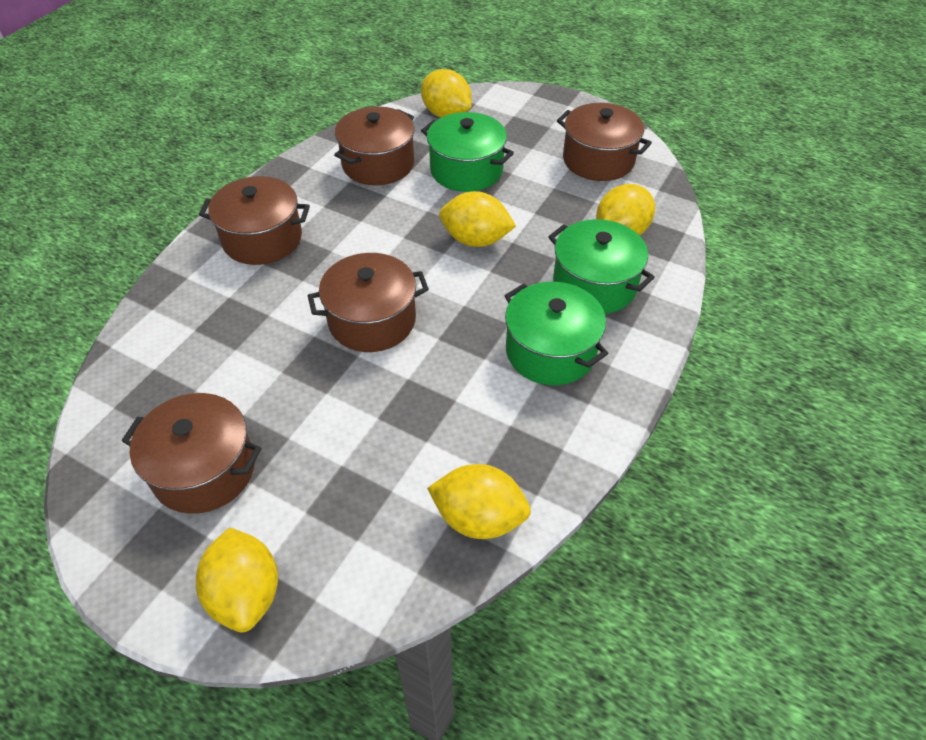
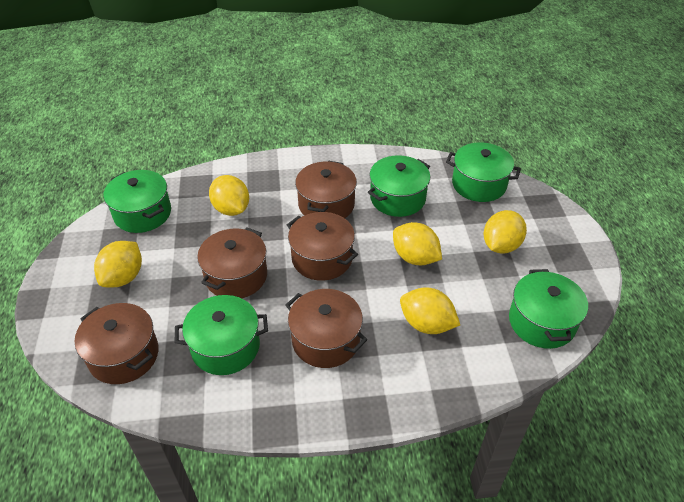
green pot: [421,112,514,192] [504,282,609,385] [548,219,655,314] = 3 -> [104,170,171,233] [174,295,268,375] [368,155,430,217] [446,142,521,202] [509,269,588,349] = 5

